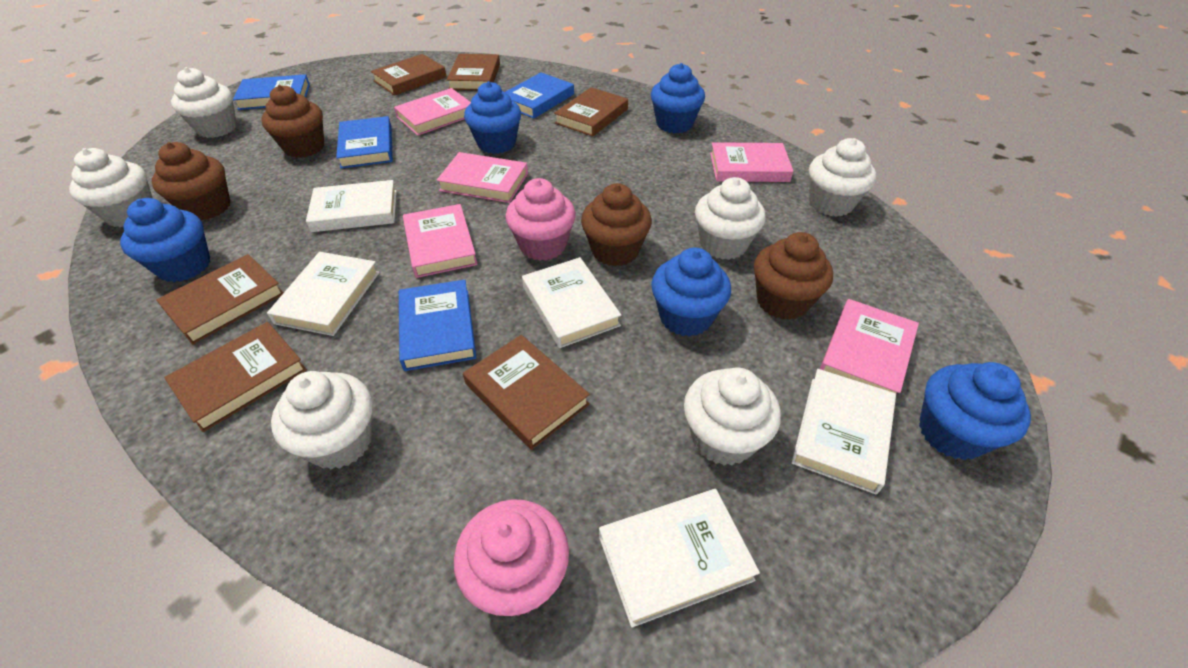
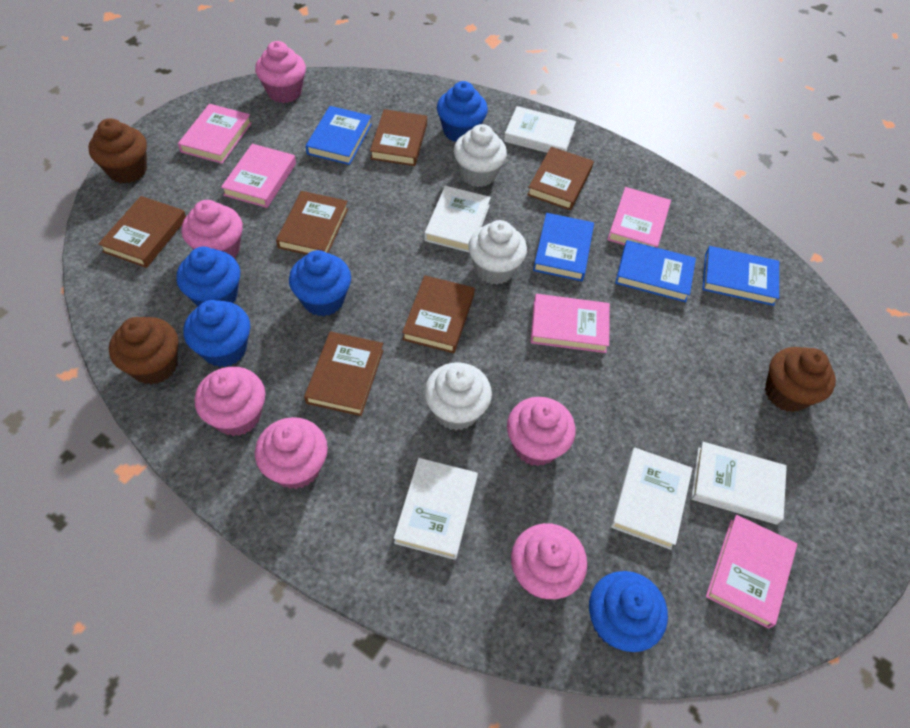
brown cupcake: [152,142,231,221] [261,85,324,158] [581,183,652,266] [754,232,833,320] = 4 -> [88,118,147,184] [109,317,179,385] [765,347,836,412] = 3
pink cupcake: [454,499,569,616] [506,178,576,261] = 2 -> [182,200,243,258] [194,367,265,436] [255,41,306,103] [255,417,328,489] [507,397,576,466] [511,523,587,599] = 6
white cupcake: [69,148,153,227] [171,67,237,138] [271,371,373,469] [684,367,781,465] [695,177,766,260] [809,138,876,217] = 6 -> [424,362,492,431] [454,124,507,187] [468,220,527,285] = 3

